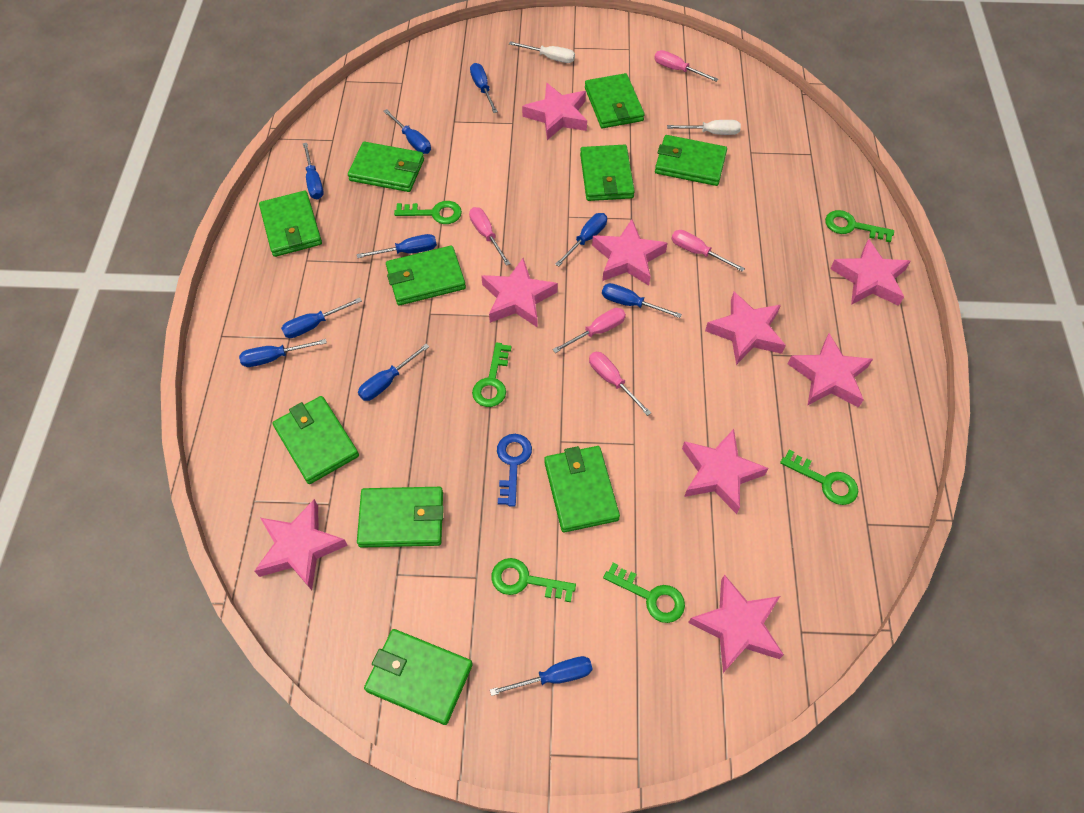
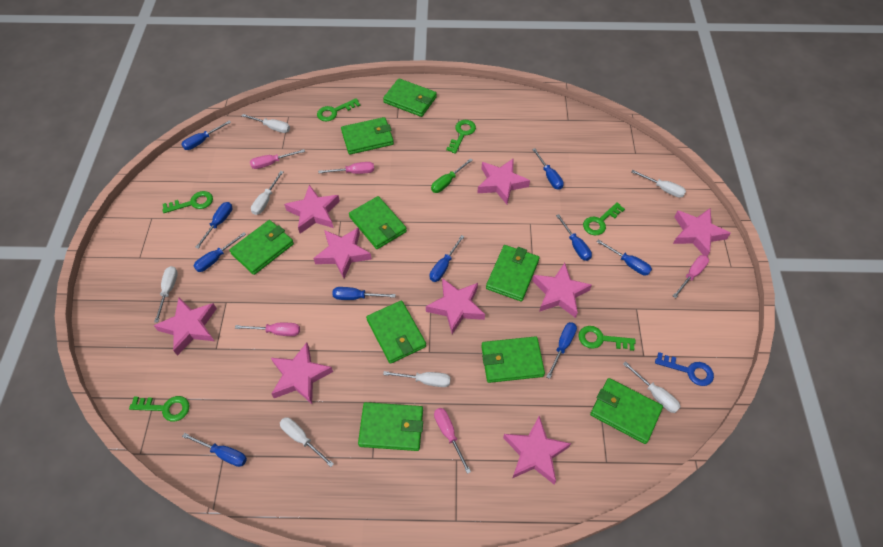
green screwdriver: none = 0 -> [431,158,473,193] = 1
green wallet: [259,191,322,257] [272,396,359,484] [348,142,424,192] [357,487,444,548] [364,629,473,725] [386,246,466,305] [544,446,620,532] [580,145,635,201] [585,73,645,128] [655,135,727,186] = 10 -> [229,220,294,275] [341,117,394,155] [349,196,407,249] [358,402,423,451] [366,300,426,364] [383,78,437,117] [481,336,545,383] [486,245,539,302] [590,378,663,444] = 9
white screwdriver: [509,41,575,63] [667,120,741,135] = 2 -> [154,266,178,323] [241,114,290,133] [251,171,283,215] [280,417,334,467] [383,371,451,387] [623,361,681,413] [631,170,686,198] = 7

